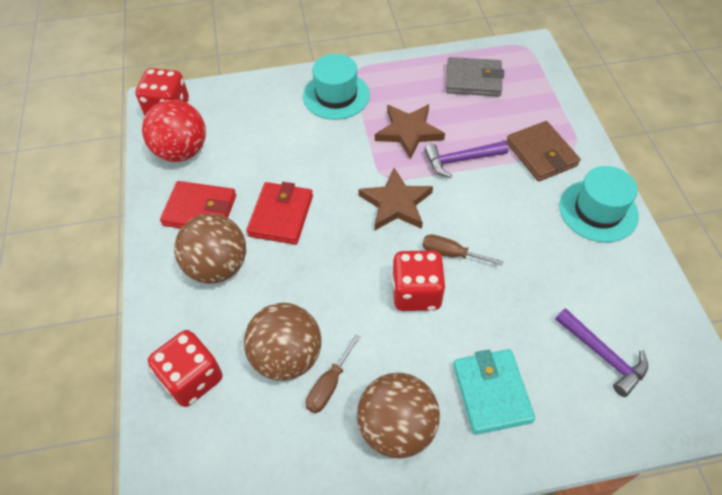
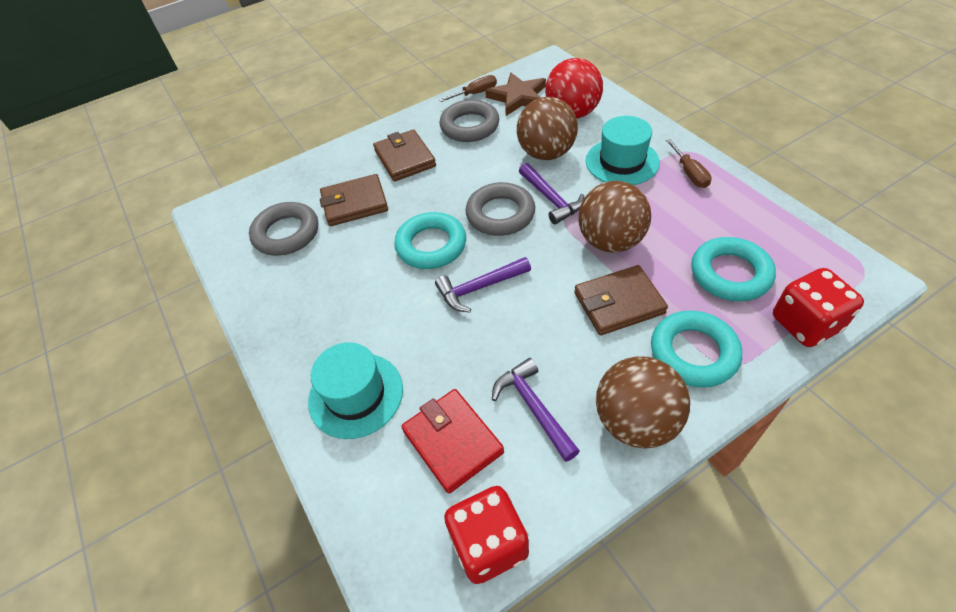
brown star: [358,168,433,230] [375,104,445,160] = 2 -> [485,73,546,116] = 1
brown wallet: [506,121,580,181] = 1 -> [320,174,388,226] [373,129,436,182] [574,265,668,335] = 3
grey ring: none = 0 -> [249,202,318,256] [440,100,499,142] [465,182,535,236] = 3
grey wallet: [446,57,504,97] = 1 -> none = 0
purple hammer: [424,141,508,178] [555,308,648,397] = 2 -> [435,257,531,313] [492,358,580,462] [519,163,584,224] = 3
red dice: [135,68,189,116] [148,330,222,407] [392,250,446,311] = 3 -> [444,486,529,584] [773,268,864,347] = 2
red wallet: [160,181,236,228] [246,182,313,245] = 2 -> [401,389,504,493] = 1
turquoise ring: none = 0 -> [394,212,466,269] [651,311,742,387] [691,237,776,301] = 3
turquoise wallet: [453,349,535,435] = 1 -> none = 0

